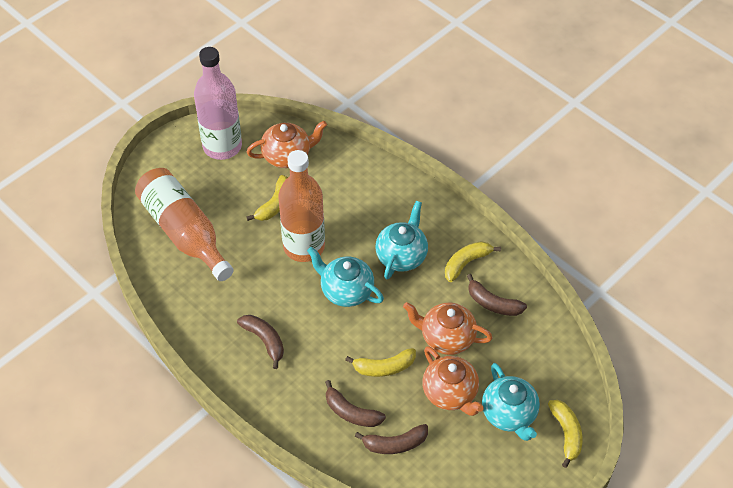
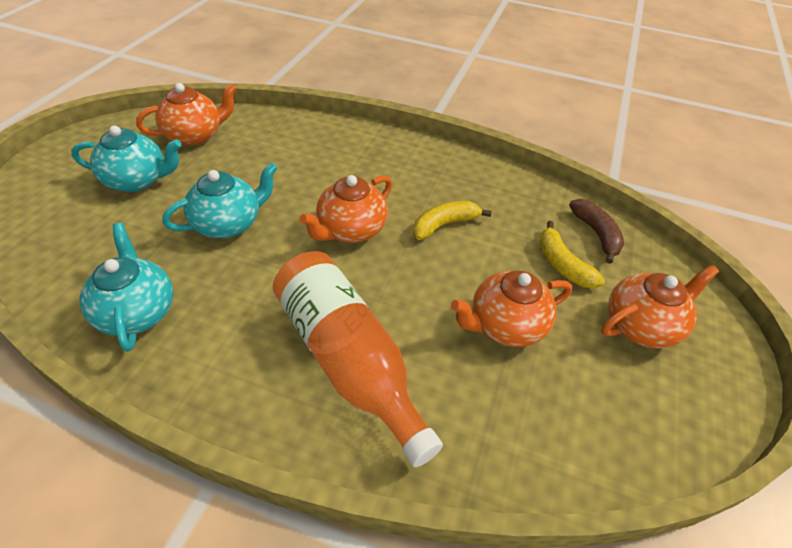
brown banana: [237,315,284,369] [325,380,386,427] [355,424,428,454] [467,274,527,316] = 4 -> [569,199,624,264] = 1
orange bottle: [135,168,234,281] [278,150,325,262] = 2 -> [273,251,443,467] = 1
orange teapot: [247,121,327,168] [403,302,493,355] [422,346,484,416] = 3 -> [136,83,237,146] [300,175,392,243] [451,270,572,347] [601,265,719,348] = 4
pink bottle: [194,47,242,160] = 1 -> none = 0
yellow banana: [246,175,288,221] [345,348,416,377] [445,241,501,282] [548,400,583,468] = 4 -> [413,201,492,240] [539,221,605,289] = 2

